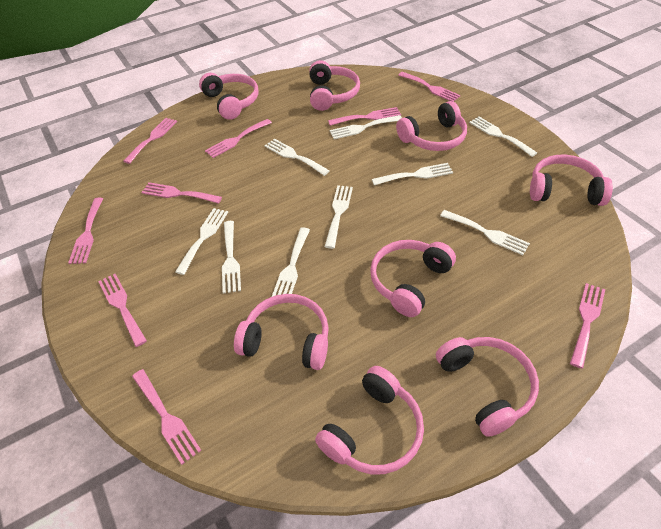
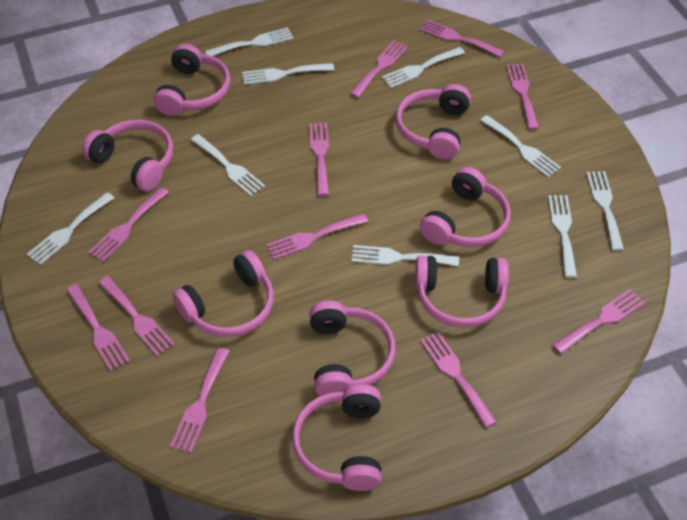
pink fork: [68,198,103,264] [98,274,147,347] [123,118,177,164] [132,369,202,465] [141,182,222,204] [205,119,272,158] [328,107,401,126] [398,72,461,102] [570,283,606,369] = 9 -> [67,284,130,372] [88,187,169,262] [98,276,175,356] [170,347,230,453] [266,213,368,260] [309,123,329,196] [350,40,408,98] [420,20,505,58] [420,332,497,428] [506,64,539,130] [552,289,645,354] = 11

